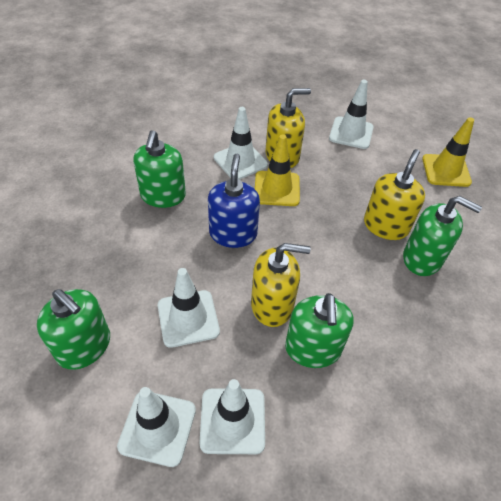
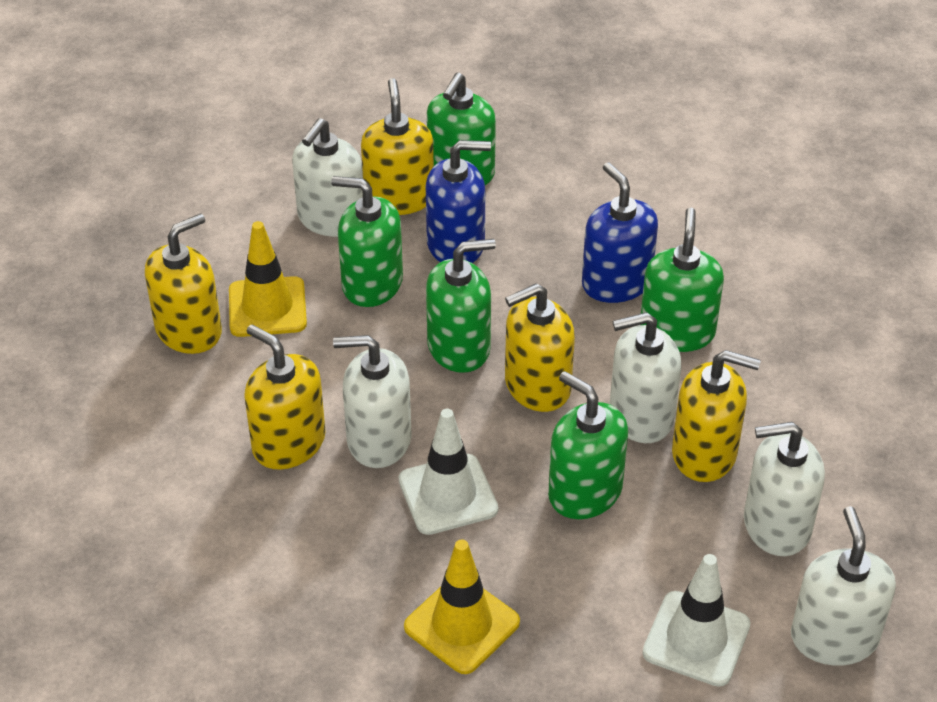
blue soap dispenser: [208,154,260,248] = 1 -> [426,140,491,263] [582,162,658,303] = 2
green soap dispenser: [37,289,110,370] [133,130,186,208] [285,293,354,368] [403,196,482,276] = 4 -> [331,176,403,307] [426,239,496,373] [427,73,496,185] [548,371,628,519] [641,208,724,352] = 5
white soap dispenser: none = 0 -> [292,118,363,237] [333,335,411,468] [610,312,681,443] [744,422,825,556] [791,506,896,666] = 5
white traffic cone: [117,387,196,467] [158,268,220,348] [199,379,265,454] [214,107,268,180] [329,80,373,149] = 5 -> [399,409,498,535] [643,554,751,687] = 2
yellow soap dispenser: [251,243,311,327] [265,88,311,168] [364,149,425,240] = 3 -> [145,213,222,354] [244,324,326,470] [361,78,434,215] [505,283,575,412] [672,350,761,482] = 5

